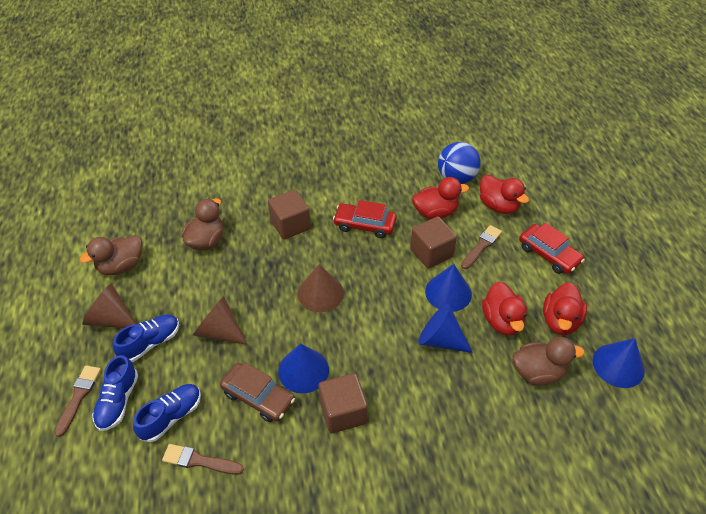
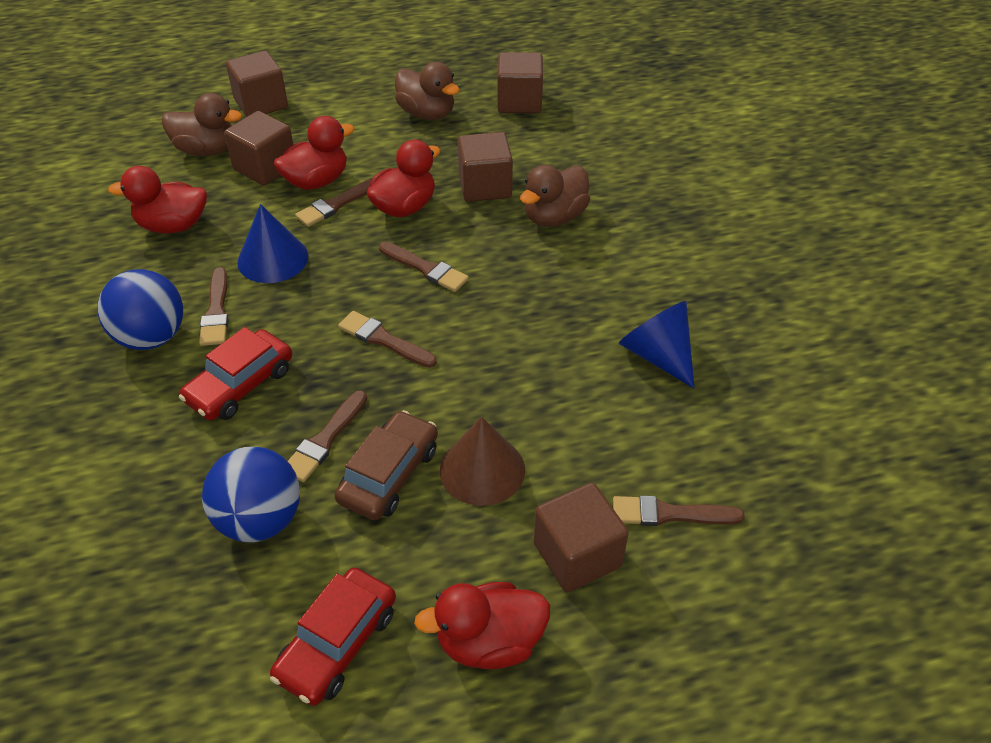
blue ball: [438,142,481,184] = 1 -> [98,269,183,350] [202,447,300,542] = 2
blue cone: [278,343,329,393] [418,304,473,353] [425,264,472,312] [593,338,645,388] = 4 -> [237,204,309,283] [619,301,694,388] = 2
blue shoe: [92,355,138,431] [113,315,179,362] [133,384,201,442] = 3 -> none = 0
brown brush: [54,365,101,437] [162,444,244,475] [461,225,502,269] = 3 -> [199,267,229,346] [288,390,367,482] [295,177,374,227] [338,311,437,368] [379,242,469,292] [613,495,745,526] = 6
brown cone: [82,283,136,328] [193,296,248,345] [298,265,344,312] = 3 -> [440,417,525,506] = 1
brown cube: [268,190,311,240] [319,373,368,434] [410,216,457,269] = 3 -> [224,111,293,186] [226,51,288,117] [458,132,513,202] [497,52,543,113] [534,483,629,593] = 5

